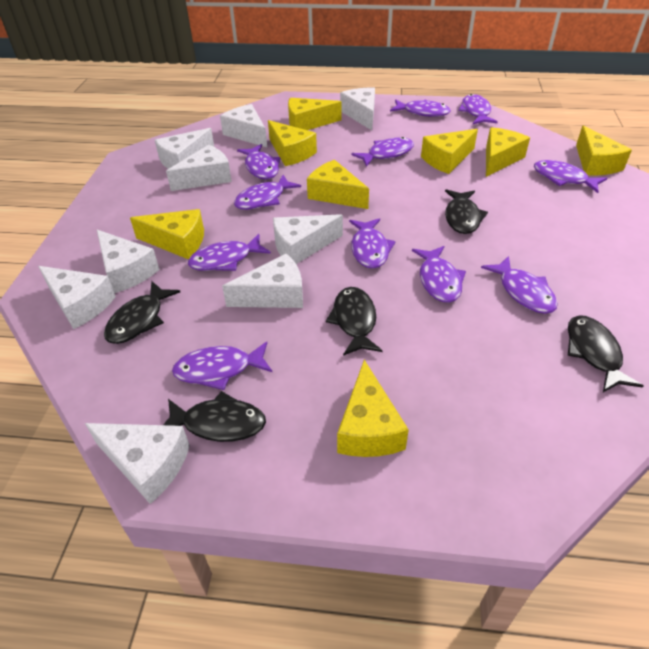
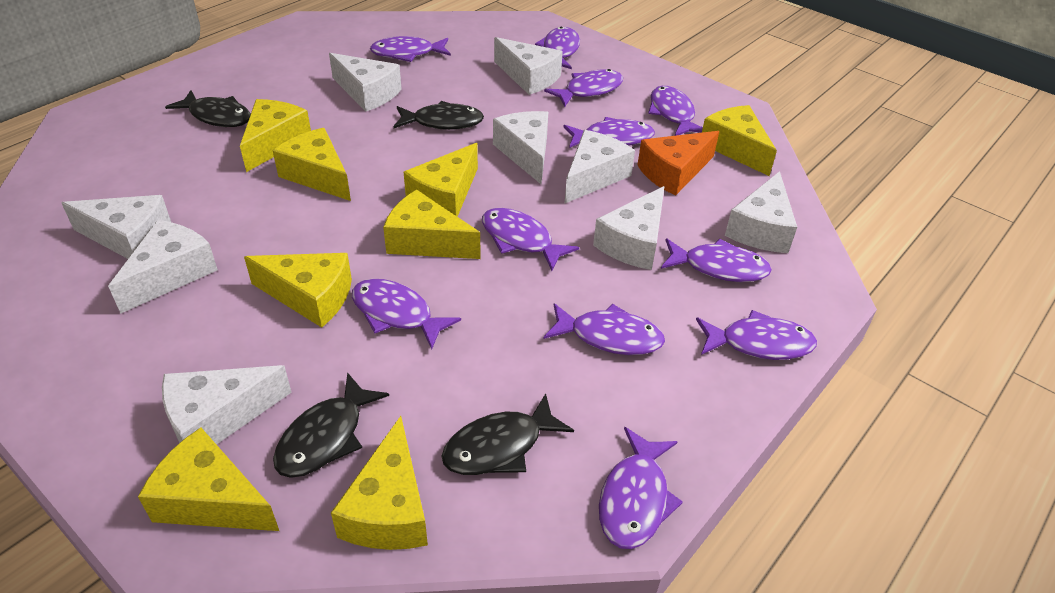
black fish: [104,281,180,344] [163,391,266,442] [326,287,383,356] [445,189,488,234] [568,315,643,392] = 5 -> [165,90,251,127] [273,372,389,478] [394,101,484,130] [441,393,574,475] = 4
orange cheese: none = 0 -> [637,131,720,196] = 1

